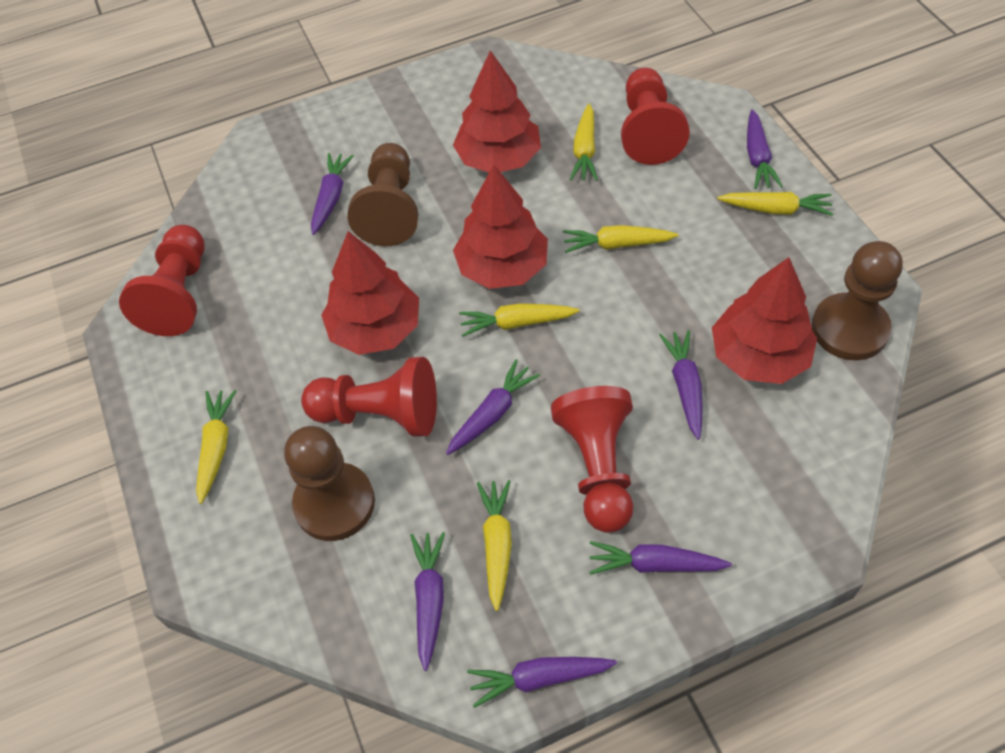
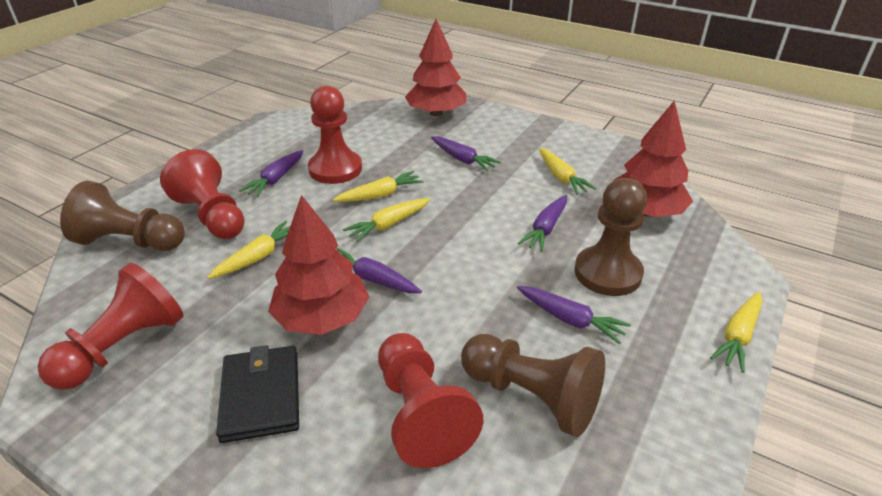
black wallet: none = 0 -> [216,345,299,443] = 1
purple carrot: [311,153,354,235] [410,532,445,671] [446,359,540,455] [467,657,617,708] [589,541,732,575] [659,330,703,440] [747,110,783,189] = 7 -> [239,150,303,197] [337,248,422,293] [431,136,501,172] [517,286,631,344] [518,195,567,252] = 5
red tree: [321,231,419,355] [453,50,541,172] [453,165,548,289] [712,257,817,384] = 4 -> [268,195,369,335] [405,19,466,116] [613,100,693,217] = 3
yellow carrot: [196,390,236,504] [459,303,580,337] [477,480,512,611] [563,225,679,253] [570,104,598,181] [717,192,833,216] = 6 -> [208,221,290,279] [333,171,423,202] [343,198,430,242] [539,148,596,195] [710,292,762,373] = 5

